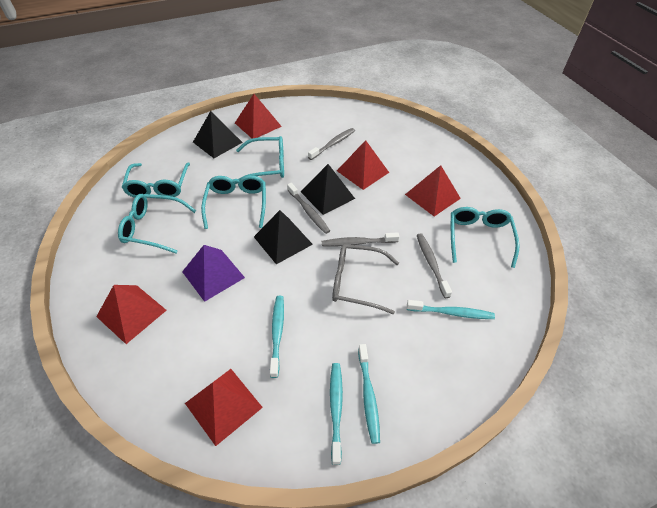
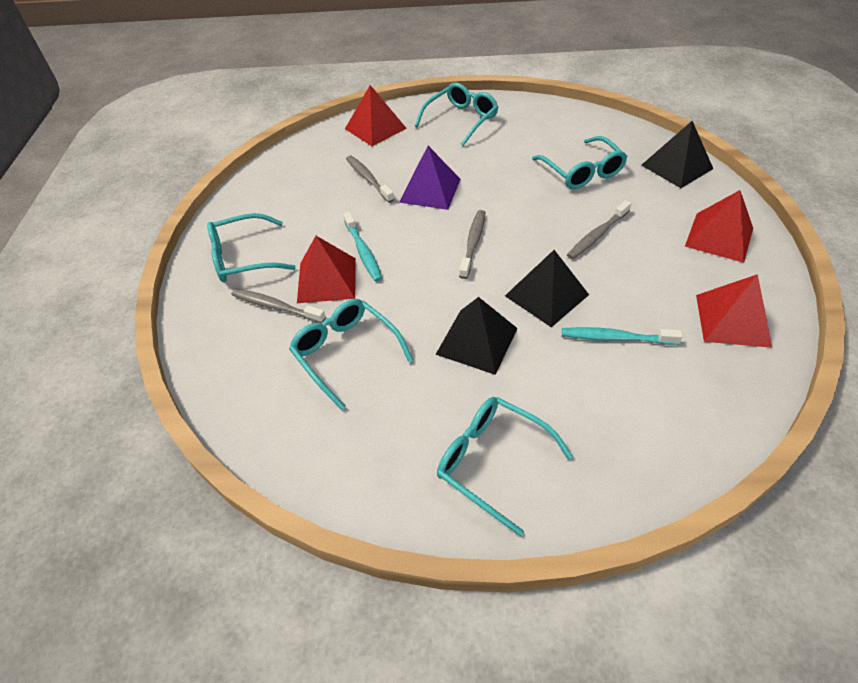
grey glasses: [332,244,399,314] = 1 -> none = 0
red pyramid: [96,285,167,344] [185,369,263,446] [235,94,282,139] [337,140,389,190] [405,165,461,216] = 5 -> [297,236,356,303] [345,85,407,146] [685,190,753,263] [696,274,772,348] = 4
turquoise toothbrush: [270,296,284,378] [330,363,343,465] [358,344,380,444] [407,300,495,319] = 4 -> [343,212,382,282] [562,327,683,345] = 2

